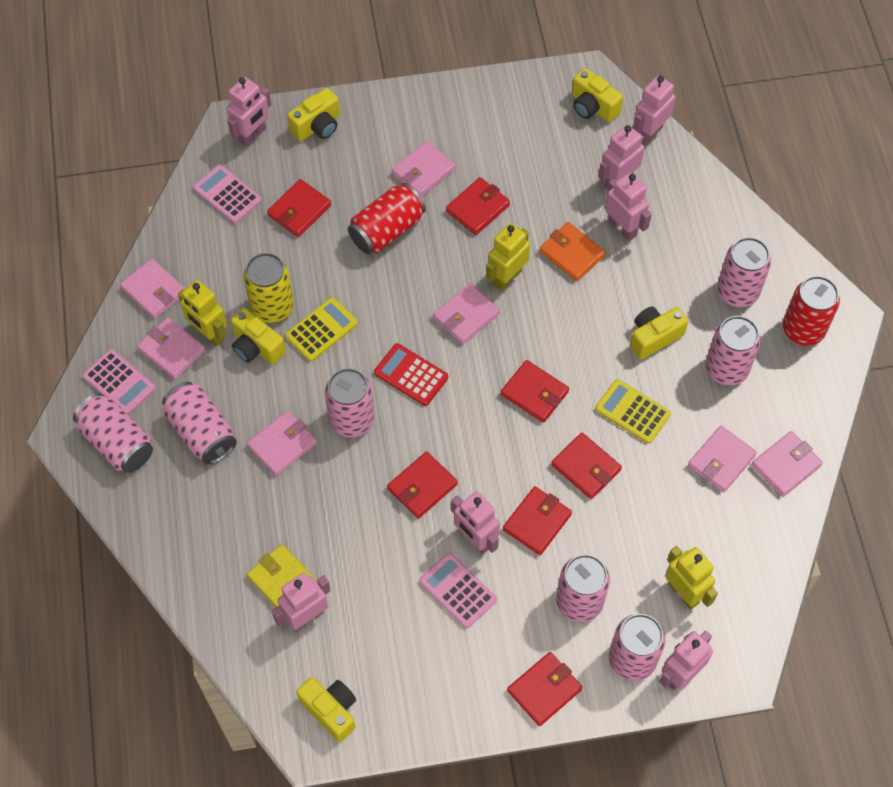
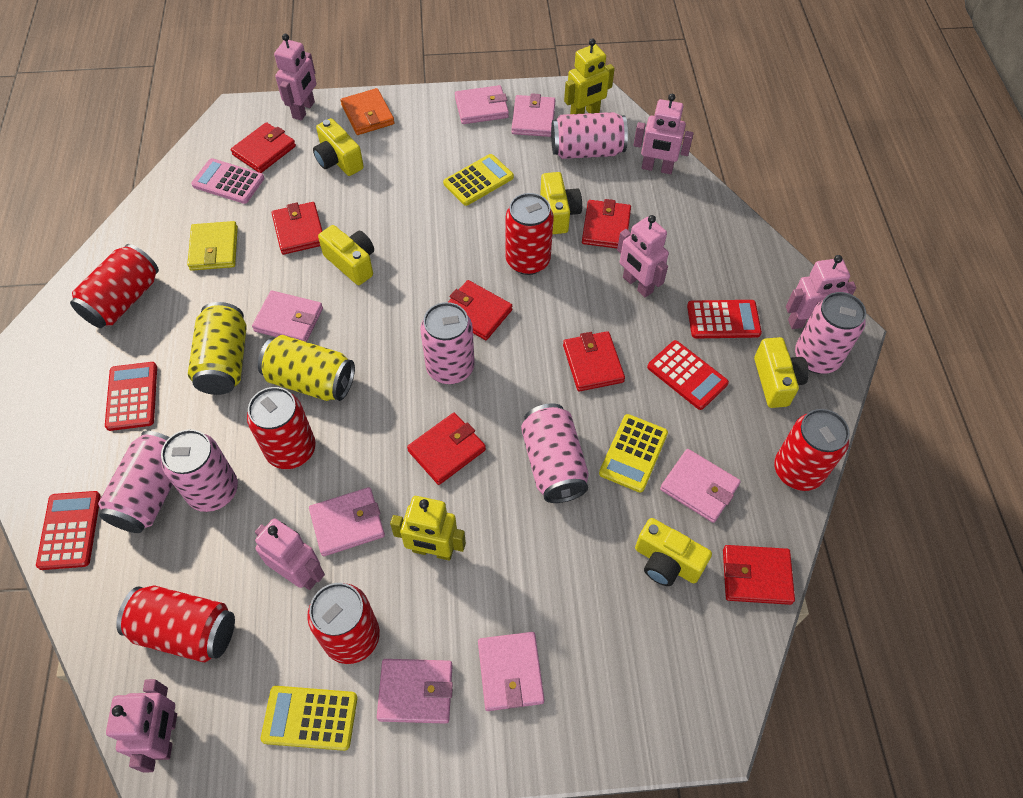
pink calculator: [83,349,156,415] [193,165,262,223] [420,553,497,628] = 3 -> [191,158,264,204] = 1
pink can: [73,393,153,473] [162,382,237,464] [325,368,374,438] [556,554,610,622] [609,614,665,681] [705,316,761,385] [717,237,771,307] = 7 -> [98,431,173,533] [161,429,238,512] [420,302,475,384] [521,403,589,503] [551,112,628,159] [795,292,866,374] = 6
pink robot: [227,77,272,147] [272,573,331,632] [451,491,500,554] [598,124,644,189] [605,172,652,241] [633,75,675,145] [659,631,713,690] = 7 -> [106,679,177,772] [255,518,325,590] [274,34,316,121] [617,215,669,297] [634,94,694,174] [786,255,856,329] = 6
red calculator: [374,343,448,406] = 1 -> [36,491,101,570] [105,362,157,431] [647,340,729,410] [687,300,762,339] = 4
red can: [348,183,426,254] [783,276,840,346] = 2 -> [70,244,159,328] [116,585,235,662] [247,387,316,469] [307,583,380,664] [505,193,554,275] [774,409,850,491] = 6
yellow calculator: [285,297,358,361] [595,379,671,444] = 2 -> [261,686,358,751] [443,154,514,206] [599,414,668,493] = 3
yellow can: [243,253,294,323] = 1 -> [188,302,247,395] [258,335,355,401] = 2
yellow robot: [178,280,227,346] [486,223,530,291] [665,546,718,610] = 3 -> [390,496,466,561] [564,38,615,114] = 2

